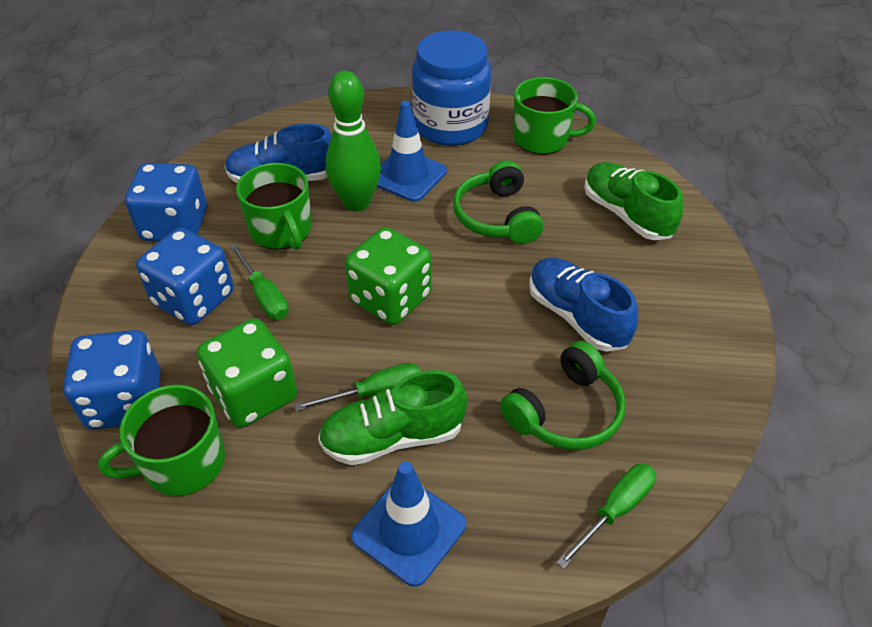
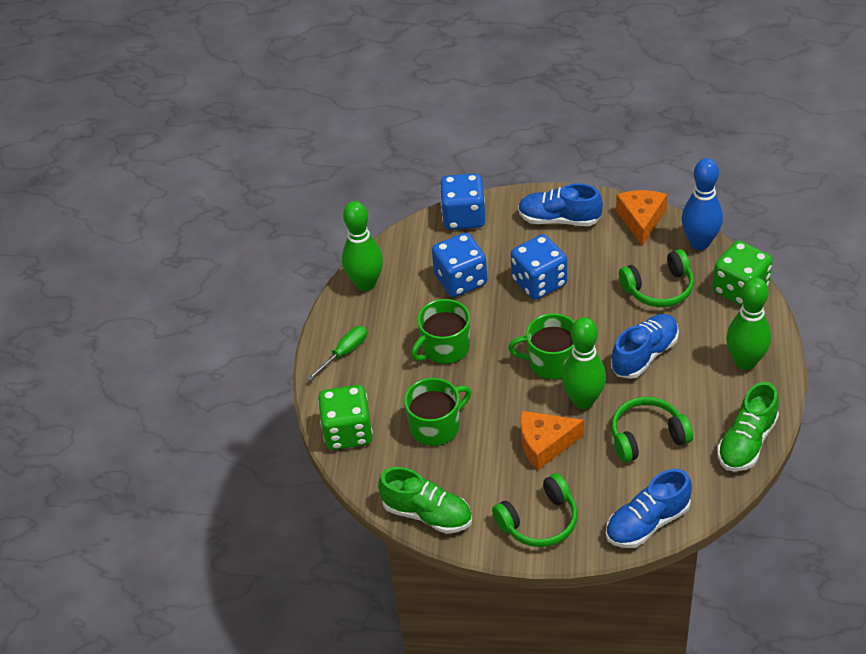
blue bowling pin: none = 0 -> [681,158,723,250] = 1
blue jar: [412,30,491,146] = 1 -> none = 0
blue shoe: [225,123,332,183] [529,258,638,352] = 2 -> [518,183,603,226] [606,469,692,548] [611,314,679,379] = 3
blue traffic cone: [351,461,466,587] [377,101,447,202] = 2 -> none = 0
green bowling pin: [326,71,381,211] = 1 -> [342,201,383,291] [562,317,606,409] [726,277,771,370] = 3
green headphones: [453,160,544,244] [500,341,625,450] = 2 -> [492,473,578,547] [611,397,693,462] [619,249,694,307] = 3
green screwdriver: [230,243,289,320] [294,363,421,411] [556,464,656,569] = 3 -> [307,326,367,381] = 1
orange cheese: none = 0 -> [520,411,584,470] [616,190,667,246] = 2

